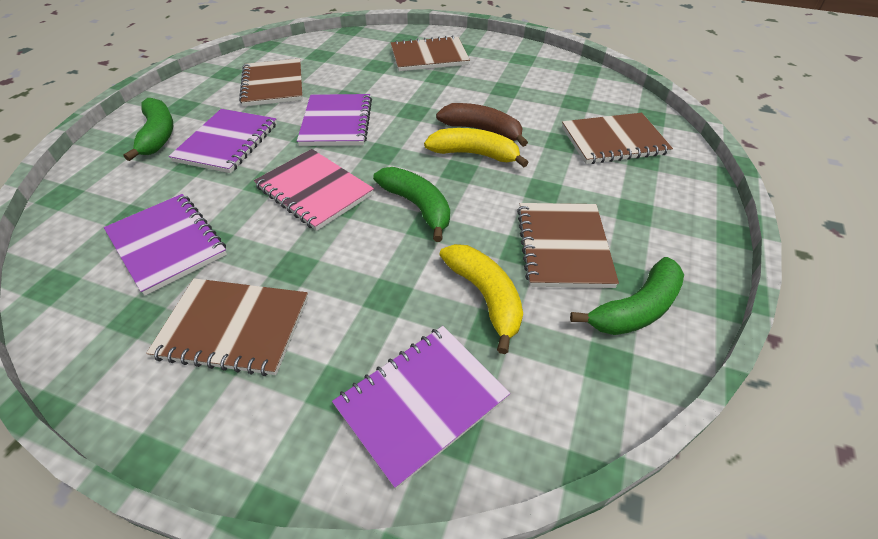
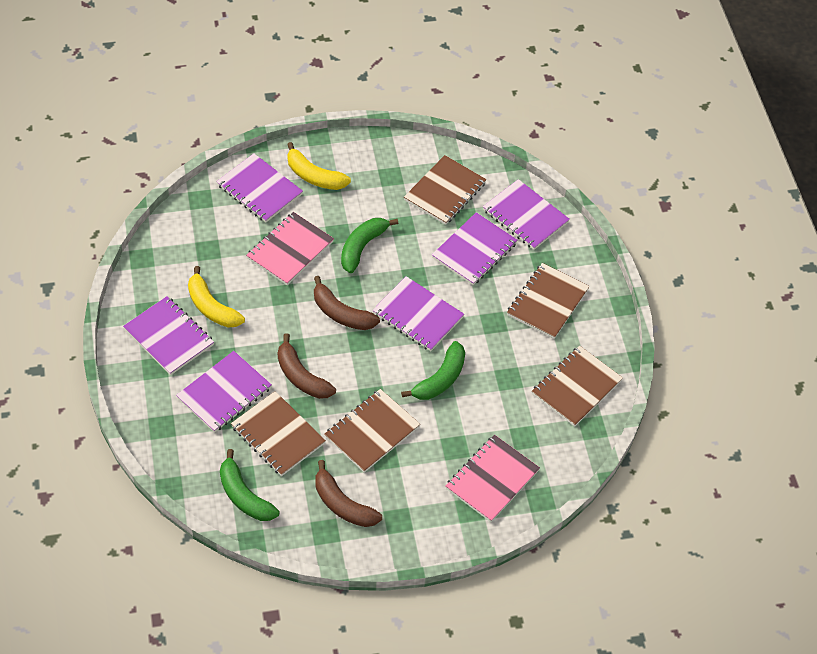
brown banana: [436,103,528,147] = 1 -> [278,333,336,399] [314,276,380,330] [315,460,382,527] = 3
pink notebook: [254,149,374,231] = 1 -> [246,212,334,285] [446,435,540,522] = 2
purple notebook: [104,194,227,296] [169,109,277,173] [297,94,372,146] [332,326,510,489] = 4 -> [123,296,214,375] [176,351,272,433] [216,154,303,223] [372,276,464,351] [432,212,517,285] [483,179,570,250] = 6

